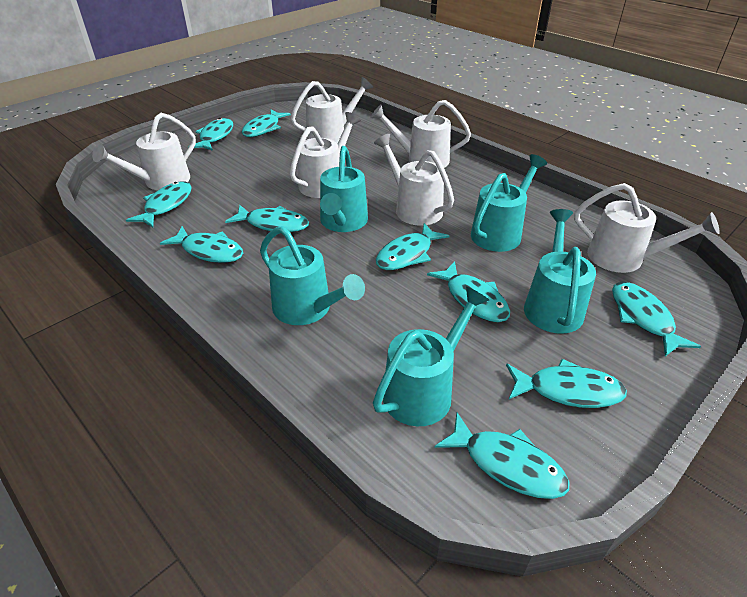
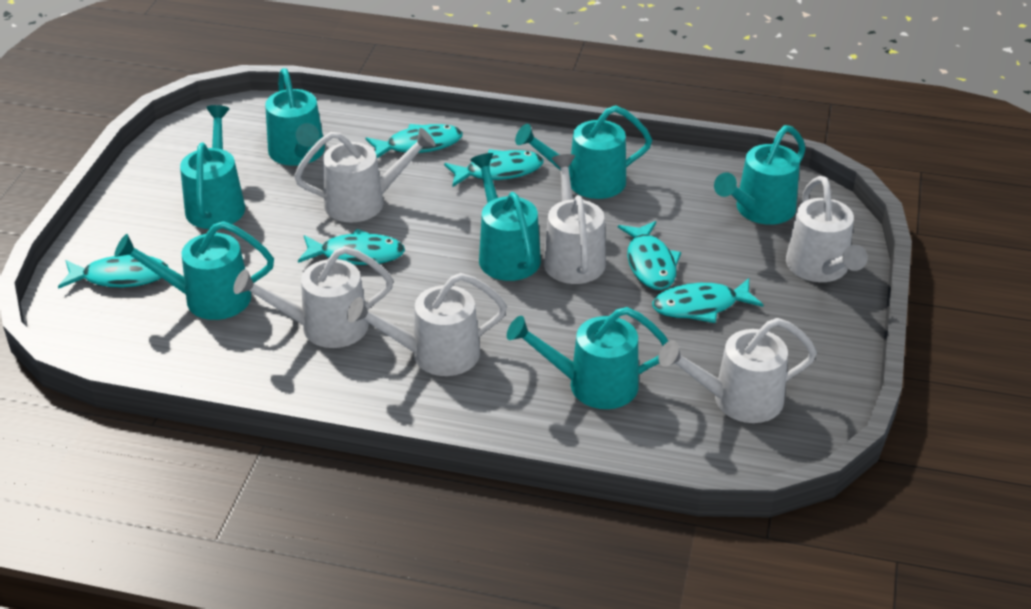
turquoise fish: [126,181,192,227] [160,226,243,263] [188,118,233,151] [225,205,309,232] [242,109,291,137] [376,223,449,270] [427,261,510,322] [435,413,569,499] [506,359,627,408] [612,282,701,356] = 10 -> [58,255,169,289] [298,229,405,265] [366,124,463,158] [444,149,543,187] [618,221,681,290] [652,278,763,323] = 6
turquoise watering can: [260,226,365,325] [320,146,368,232] [373,287,489,426] [471,154,547,252] [524,209,596,334] = 5 -> [114,221,274,320] [180,105,245,229] [265,68,325,166] [470,153,541,281] [507,307,668,409] [515,105,652,199] [714,125,806,225] = 7

